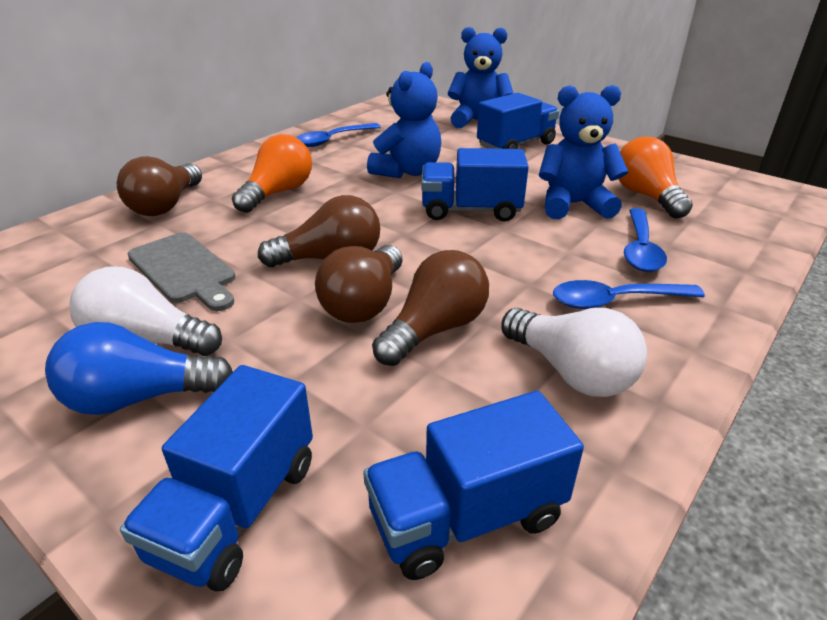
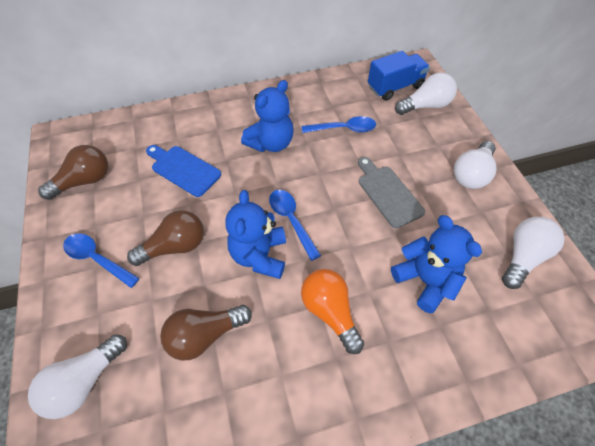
blue cutting board: none = 0 -> [146,145,221,197] = 1
blue light bulb: [45,322,233,415] = 1 -> none = 0
blue truck: [120,365,313,591] [363,391,584,580] [421,148,529,222] [477,93,559,149] = 4 -> [368,51,430,101] = 1
brown light bulb: [117,156,202,216] [258,195,380,267] [315,245,403,323] [372,250,489,366] = 4 -> [38,145,108,200] [127,210,204,266] [160,305,252,360] = 3
orange light bulb: [232,134,312,213] [619,137,693,219] = 2 -> [301,269,364,354] = 1
white light bulb: [70,267,222,356] [501,308,647,397] = 2 -> [28,334,127,419] [395,72,457,115] [454,141,497,189] [502,217,565,289] = 4

